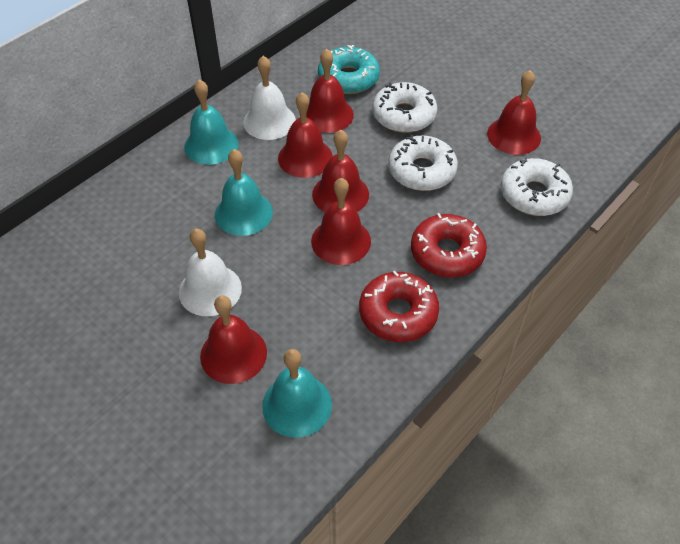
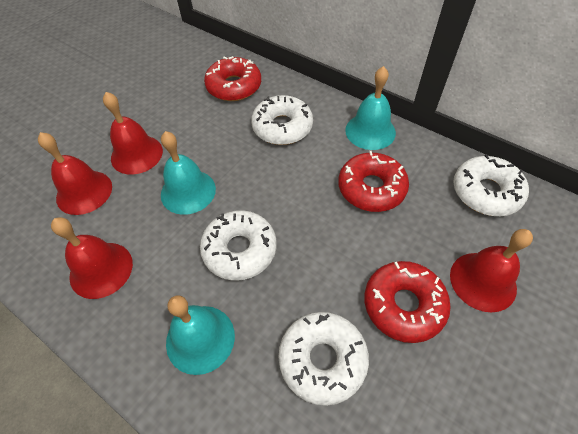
red bell: [200,295,267,384] [278,92,333,178] [306,49,354,133] [311,178,371,265] [312,130,369,212] [487,70,541,155] = 6 -> [38,132,112,215] [51,217,133,299] [103,92,163,175] [450,229,533,312] = 4
red donut: [359,271,439,342] [411,213,487,278] = 2 -> [204,56,261,101] [338,151,409,212] [364,261,451,343] = 3
turquoise donut: [318,45,380,94] = 1 -> none = 0
white bell: [179,229,242,316] [243,56,296,140] = 2 -> none = 0
white donut: [372,82,437,133] [388,135,458,191] [501,158,573,216] = 3 -> [200,210,276,280] [251,95,313,145] [278,312,369,406] [453,154,529,216] = 4

